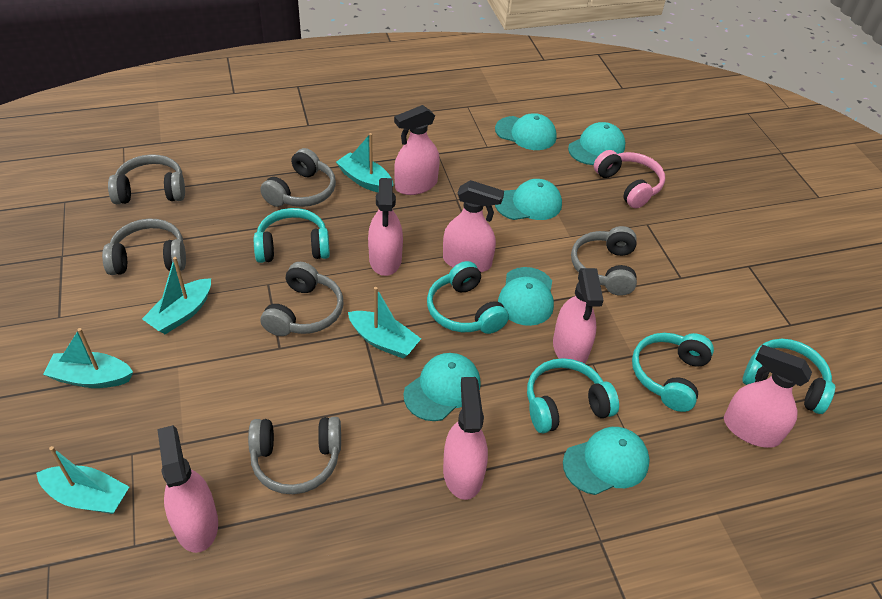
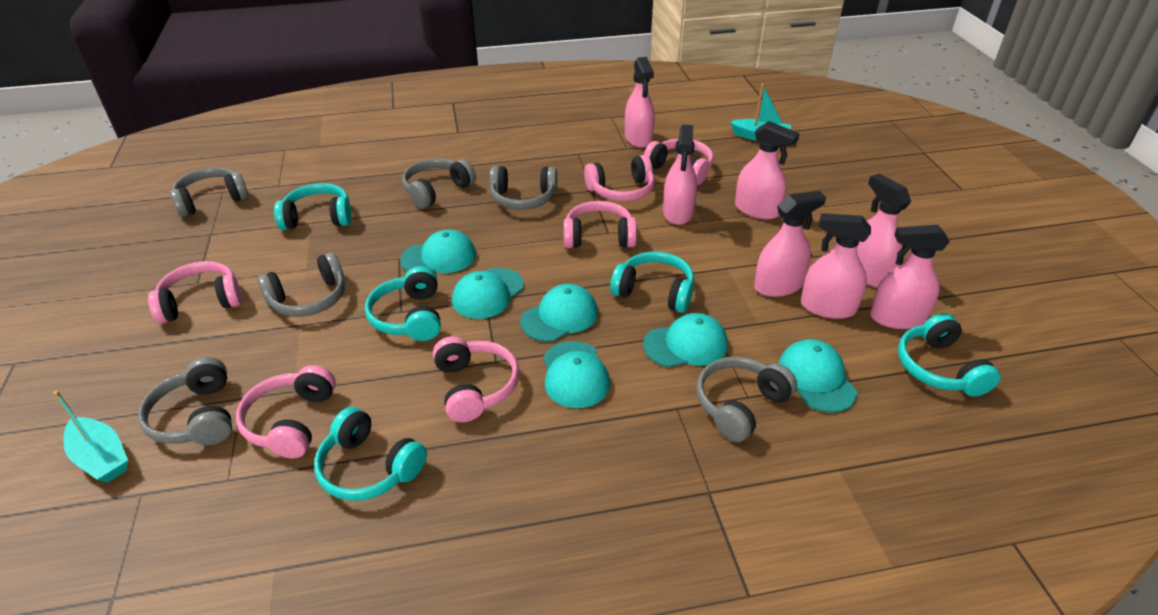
pink headphones: [594,150,665,208] = 1 -> [148,261,242,324] [236,365,336,458] [433,336,519,422] [564,201,637,248] [584,155,655,202] [644,138,714,185] = 6
turquoise boat: [36,446,129,514] [43,328,133,388] [142,257,211,334] [336,133,391,193] [348,287,421,359] = 5 -> [53,391,128,483] [730,84,791,141] = 2

